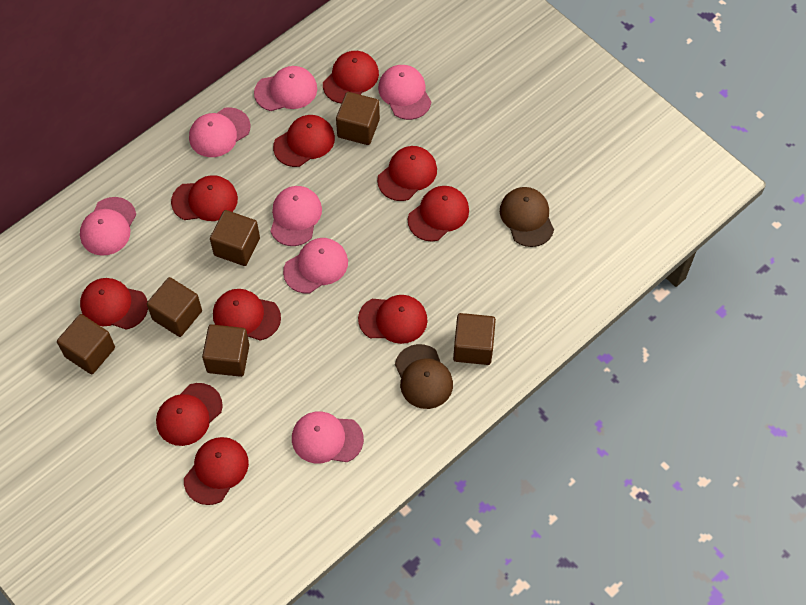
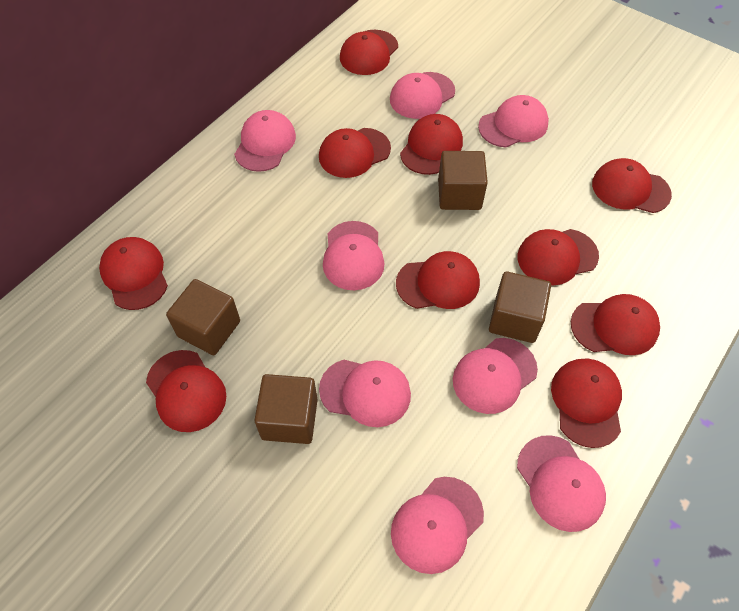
brown cap: [395,344,453,409] [500,187,554,247] = 2 -> none = 0
brown cube: [57,314,115,374] [147,277,202,337] [202,324,249,377] [210,210,260,266] [336,92,380,145] [453,313,496,365] = 6 -> [166,279,240,355] [254,374,318,444] [438,151,488,210] [489,271,551,343] = 4
pink cap: [80,197,136,256] [189,107,251,157] [254,66,317,111] [270,186,322,246] [283,238,348,293] [292,411,364,463] [378,65,431,120] = 7 -> [234,110,296,172] [319,360,411,427] [323,221,385,290] [390,72,455,119] [391,477,484,574] [453,338,538,414] [478,95,549,147] [517,435,606,532] = 8

